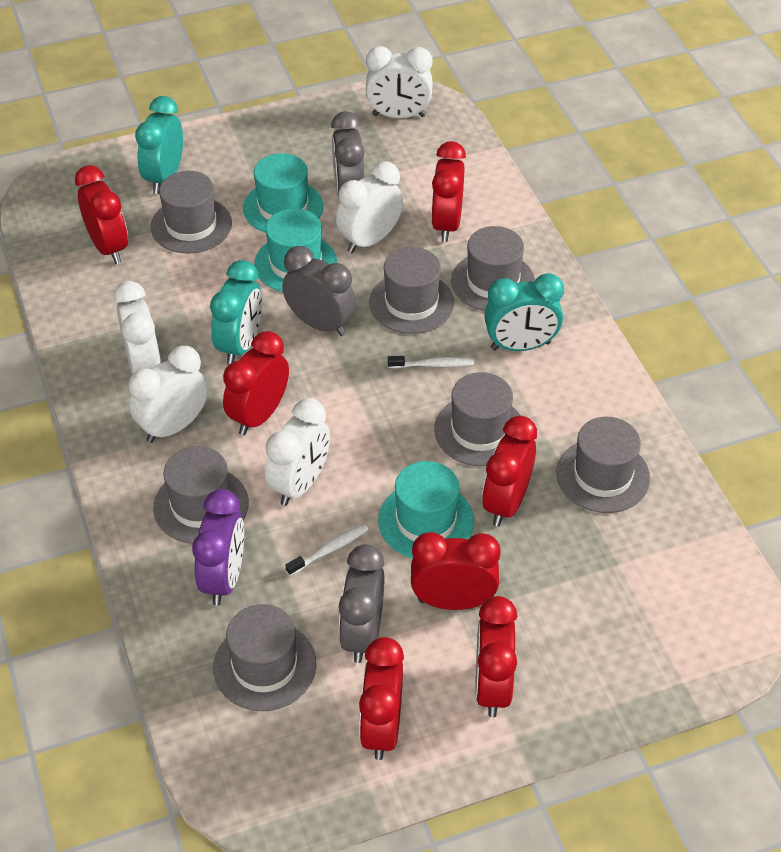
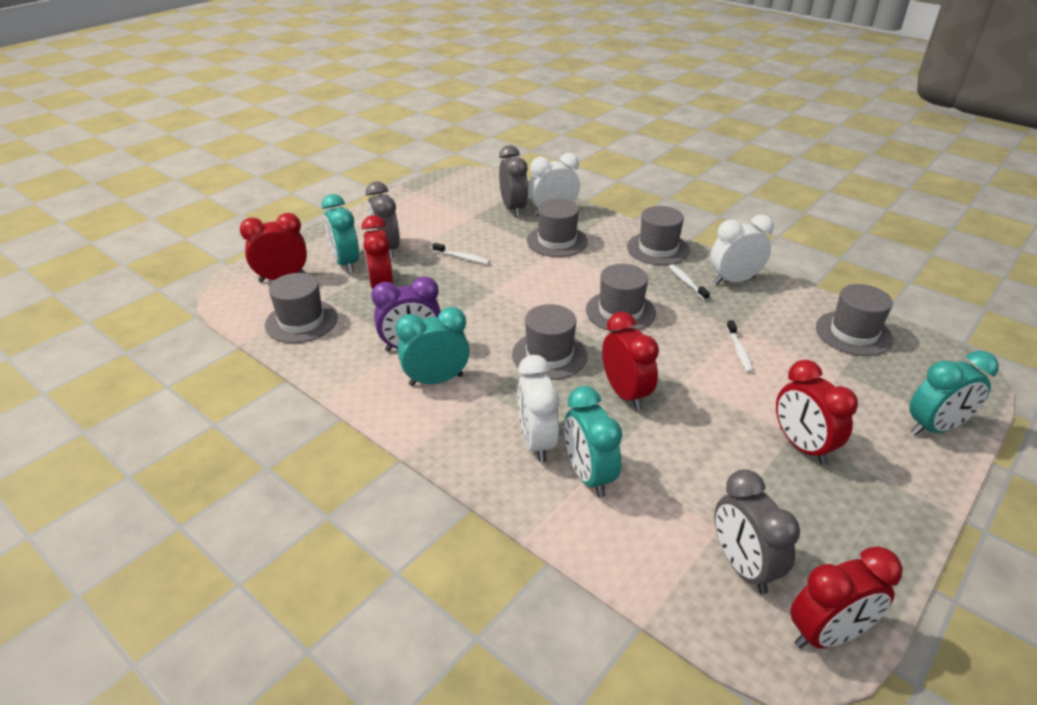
grey hat: [150,171,232,254] [153,446,248,544] [213,604,316,711] [369,247,454,334] [434,372,521,466] [451,226,535,311] [556,417,650,513] = 7 -> [265,273,338,343] [512,304,587,380] [527,199,588,257] [586,264,656,331] [627,206,690,265] [816,284,893,356] = 6
red clock: [75,165,128,264] [223,331,289,435] [359,637,404,760] [411,532,501,610] [431,141,466,242] [475,596,517,718] [482,416,537,526] = 7 -> [240,213,307,283] [361,215,393,289] [602,312,659,410] [776,360,858,465] [790,546,902,649] = 5
turquoise clock: [135,96,183,194] [210,260,262,365] [484,273,564,351] = 3 -> [322,194,359,273] [396,307,470,386] [564,386,622,497] [909,351,999,436] = 4
turquoise hat: [243,153,323,233] [254,208,337,292] [378,461,474,558] = 3 -> none = 0
white clock: [113,281,161,374] [128,346,208,443] [265,398,330,506] [336,161,403,253] [366,46,433,118] = 5 -> [517,355,559,462] [528,153,580,216] [710,215,774,285] = 3
white toothbrush: [285,524,368,576] [388,356,474,368] = 2 -> [432,243,490,264] [669,264,710,301] [727,320,753,373] = 3

